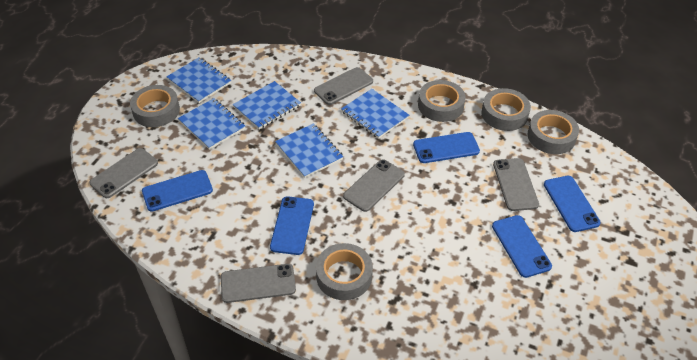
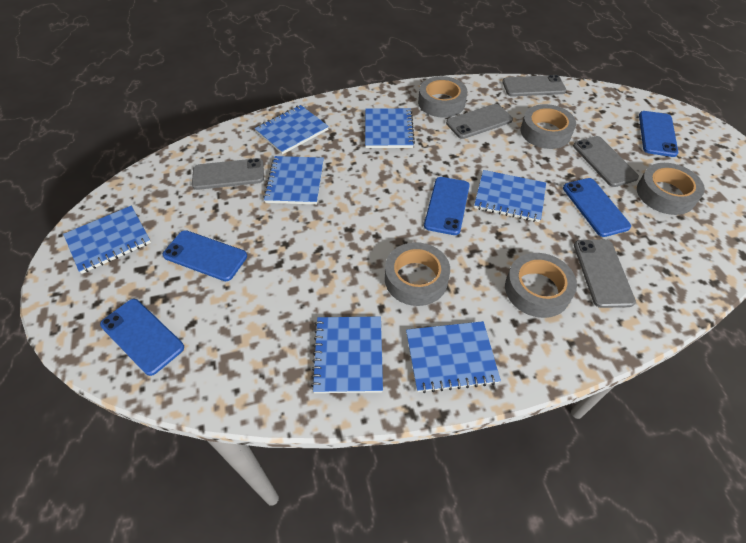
blue notebook: [166,58,231,103] [178,98,245,150] [233,81,301,130] [275,124,344,178] [341,89,409,139] = 5 -> [63,206,151,274] [255,105,329,154] [263,156,324,205] [311,316,383,393] [365,108,415,148] [406,321,501,393] [474,170,546,222] = 7

